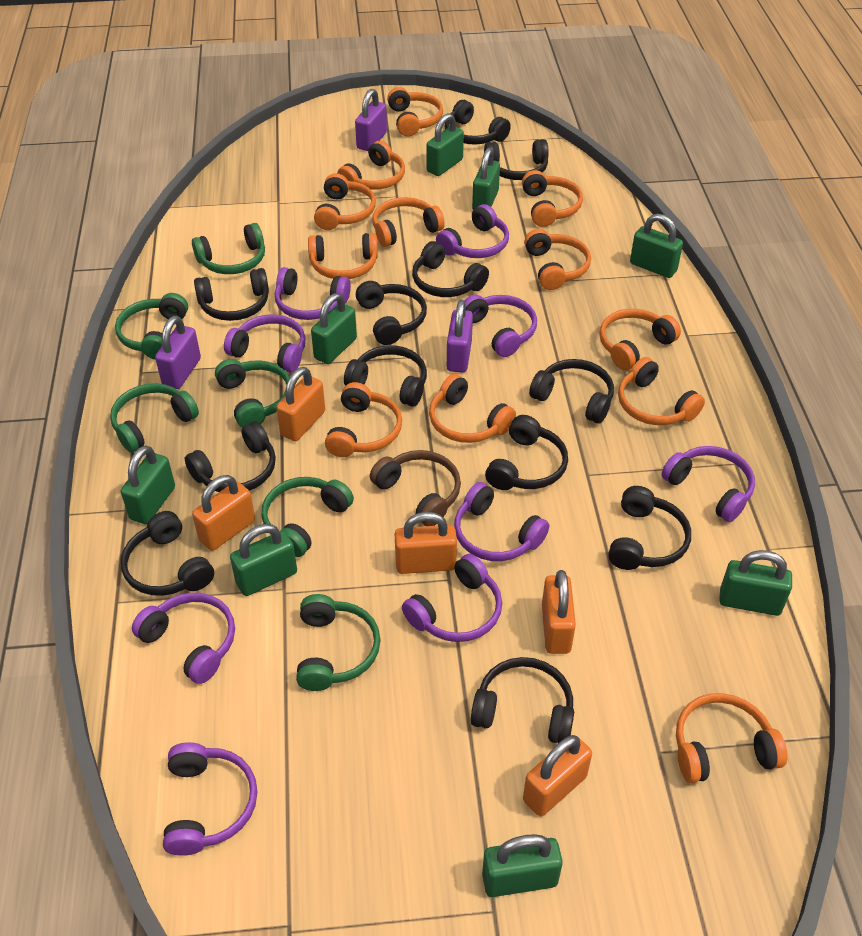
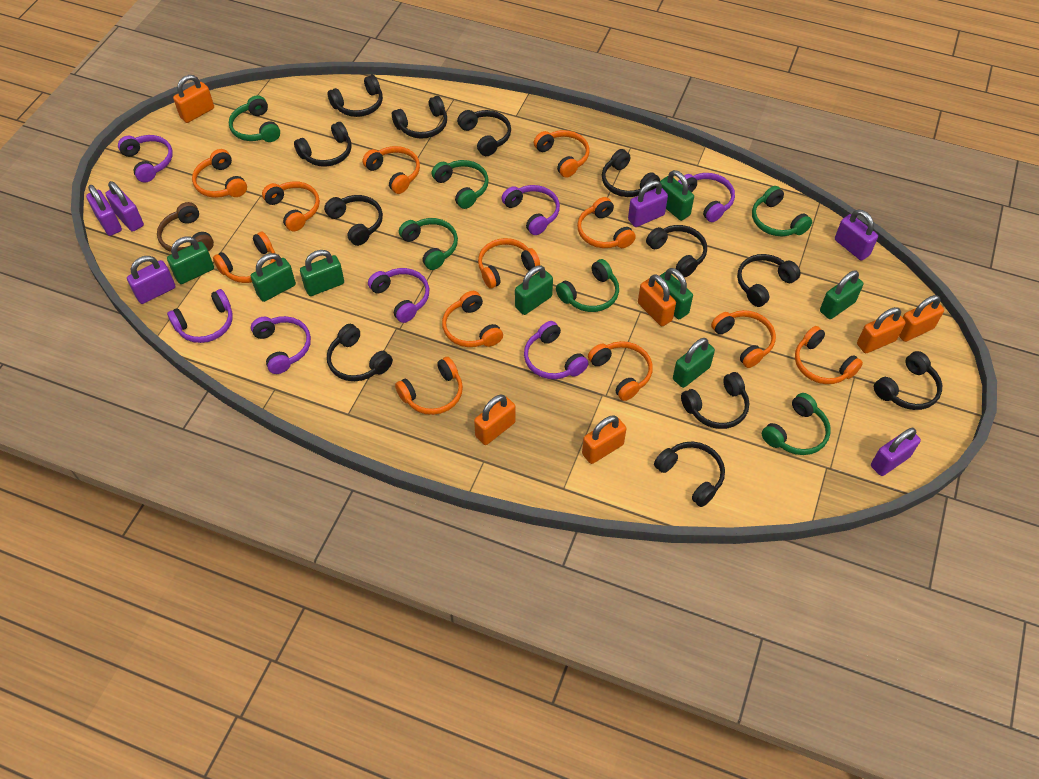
orange padlock: [192,475,255,551] [276,367,325,441] [395,512,457,574] [523,735,592,817] [542,570,576,654] = 5 -> [173,75,214,123] [474,395,516,445] [582,415,626,464] [638,274,676,326] [857,307,905,353] [899,295,944,342] = 6
purple headphones: [132,593,235,684] [163,742,257,856] [224,314,306,373] [275,267,351,320] [402,554,502,642] [436,204,509,258] [454,482,549,561] [464,295,537,357] [662,446,755,522] = 9 -> [118,135,173,183] [167,289,233,343] [251,316,311,374] [368,268,429,323] [502,185,560,235] [524,321,589,379] [678,173,735,222] = 7
purple padlock: [155,316,201,389] [355,89,387,151] [447,300,473,373] = 3 -> [86,185,122,236] [105,181,144,232] [127,256,175,304] [628,180,668,227] [835,209,878,261] [871,428,921,476] = 6

